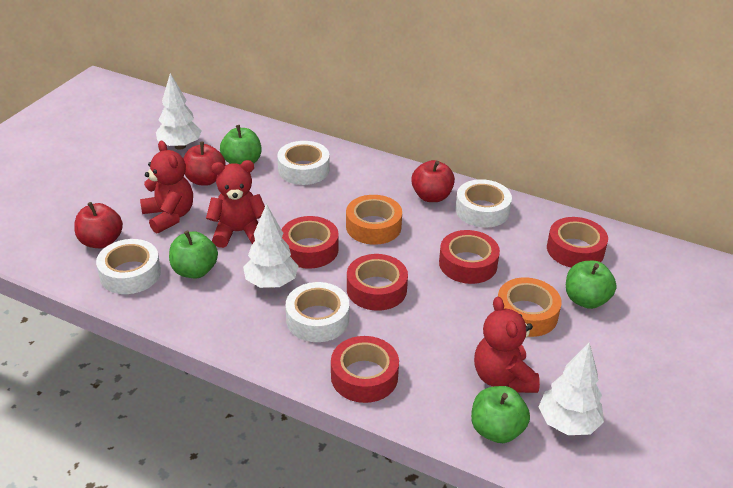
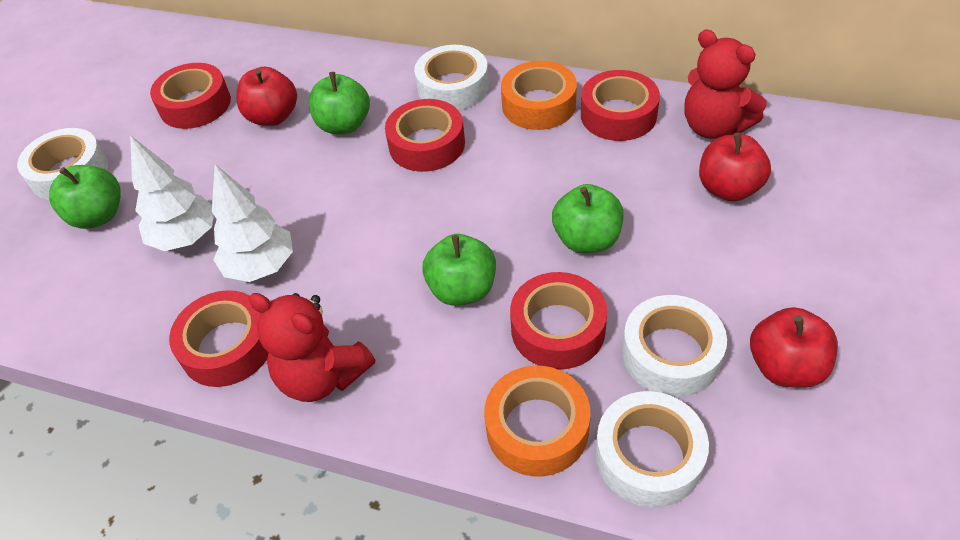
red teddy bear: [140,141,193,234] [206,160,265,248] [474,297,540,393] = 3 -> [249,293,375,402] [684,29,767,139] = 2
white tree: [156,73,202,150] [243,204,298,288] [538,342,604,435] = 3 -> [130,135,214,251] [212,164,293,282] = 2

